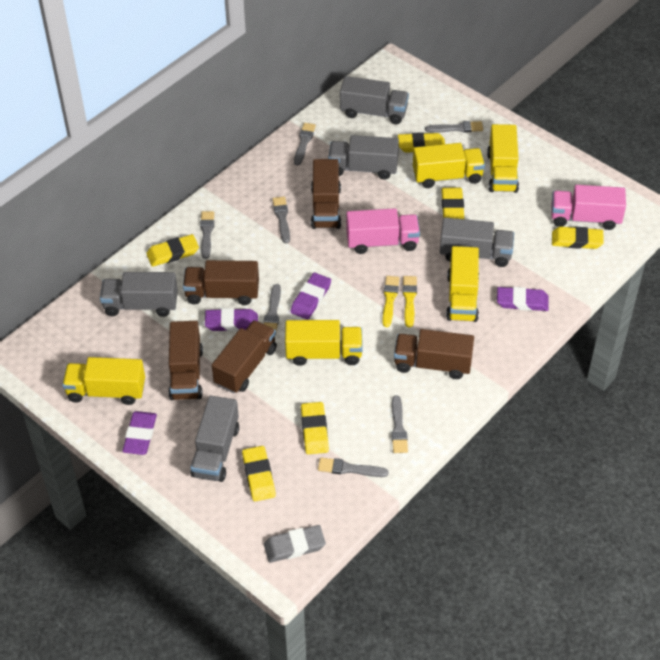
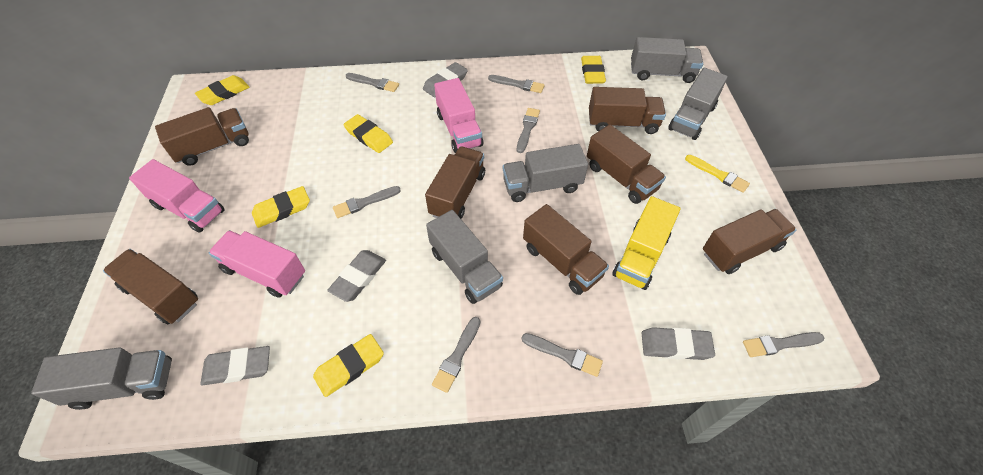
brown truck: [168,321,203,400] [183,260,259,305] [212,320,277,393] [311,159,341,229] [394,329,474,379] = 5 -> [103,249,198,324] [155,107,249,166] [425,146,485,219] [523,204,609,295] [587,124,666,204] [589,87,666,134] [703,209,796,274] = 7
grey eraser: [264,525,326,563] = 1 -> [200,346,270,386] [327,250,386,302] [423,62,468,97] [642,327,715,360] = 4
pink truck: [346,208,420,254] [552,185,626,230] = 2 -> [129,159,225,233] [209,230,305,298] [434,78,483,153] = 3
purple eraser: [122,411,157,455] [205,308,258,332] [290,273,331,320] [497,287,549,311] = 4 -> none = 0
yellow brush: [382,276,400,327] [403,276,417,327] = 2 -> [685,155,750,193] = 1
yellow eraser: [146,234,199,267] [242,446,276,501] [301,402,329,454] [398,132,445,153] [441,188,464,219] [552,227,604,249] = 6 -> [195,75,249,105] [252,186,310,228] [313,334,384,397] [343,114,393,153] [581,56,606,84] = 5
yellow truck: [62,357,145,405] [285,320,363,366] [413,143,485,188] [446,246,479,322] [487,124,519,193] = 5 -> [612,196,681,290] = 1

